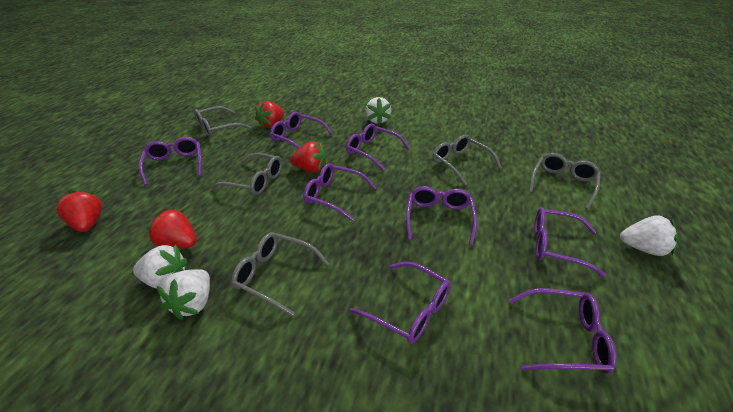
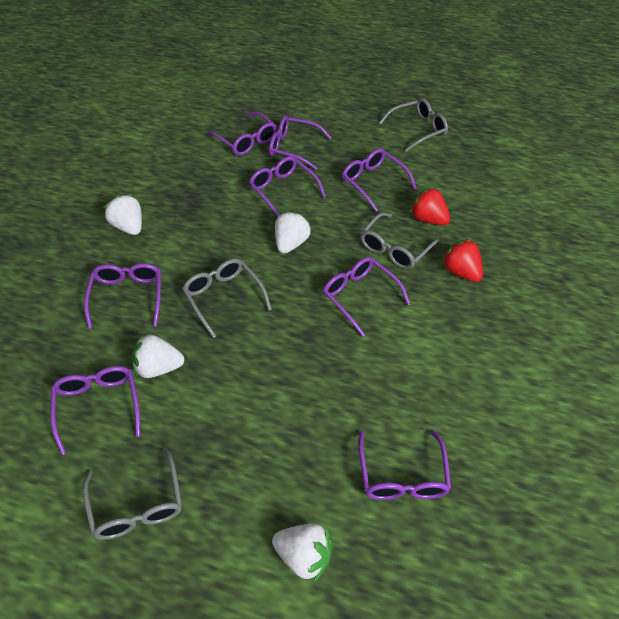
grey glasses: [194,106,251,137] [212,153,282,195] [231,232,329,316] [433,135,502,185] [529,153,601,209] = 5 -> [82,448,182,540] [182,259,272,338] [360,212,440,269] [379,98,448,152] = 4
red strawberry: [55,190,102,232] [147,208,197,248] [255,101,284,128] [290,141,326,173] = 4 -> [409,187,450,225] [441,239,483,282] = 2

